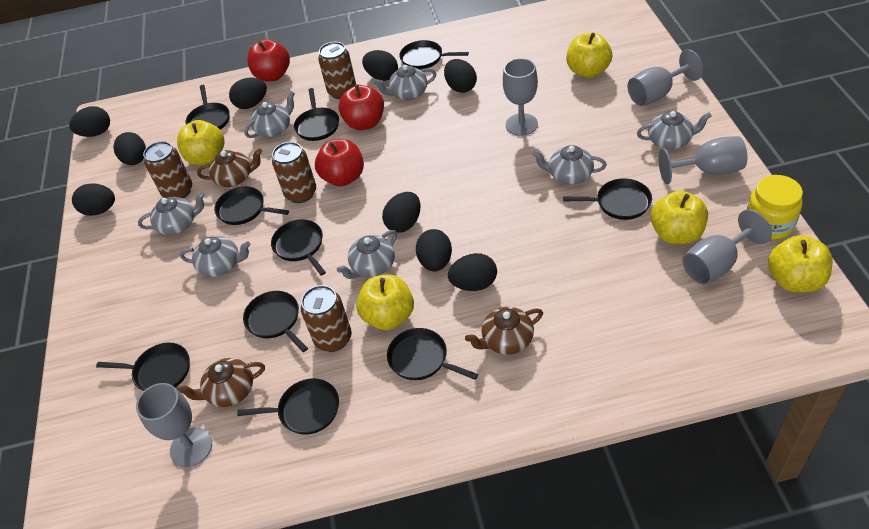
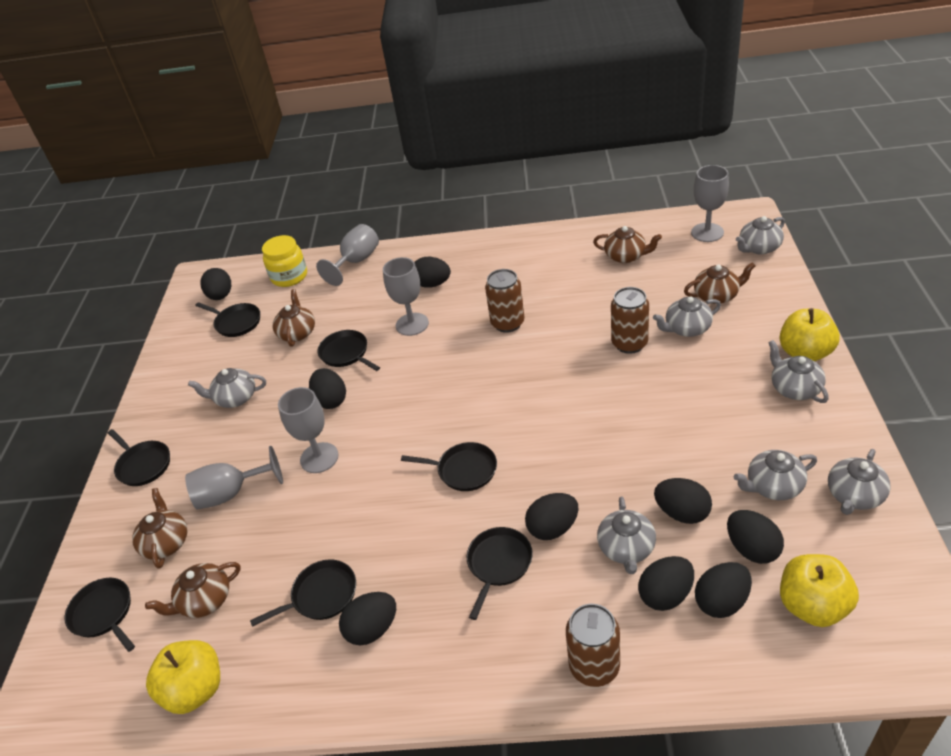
black pan: [96,342,190,391] [186,85,230,130] [214,186,289,225] [237,378,339,435] [243,291,308,352] [271,219,326,276] [294,88,339,141] [387,328,478,380] [399,40,469,69] [563,178,652,220] = 10 -> [65,578,135,652] [108,429,170,486] [195,302,260,337] [250,559,356,627] [317,330,380,371] [401,442,497,491] [467,527,533,620] = 7
brown can: [143,141,192,198] [272,142,316,203] [301,285,352,352] [318,42,356,99] = 4 -> [485,269,525,333] [566,604,620,687] [611,287,649,354] = 3
brown teapot: [176,358,265,407] [197,148,262,187] [465,307,543,355] = 3 -> [132,488,187,569] [145,562,241,618] [273,289,315,347] [593,226,662,263] [684,262,755,304] = 5
red apple: [247,39,290,82] [315,139,364,186] [338,84,384,130] = 3 -> none = 0
yellow apple: [177,120,225,165] [356,275,414,330] [566,32,612,78] [650,190,708,244] [768,235,833,292] = 5 -> [146,640,220,714] [780,308,840,361] [780,554,859,627] = 3

